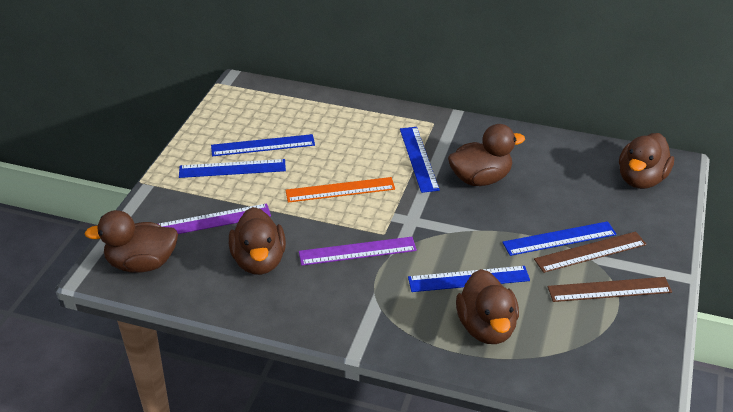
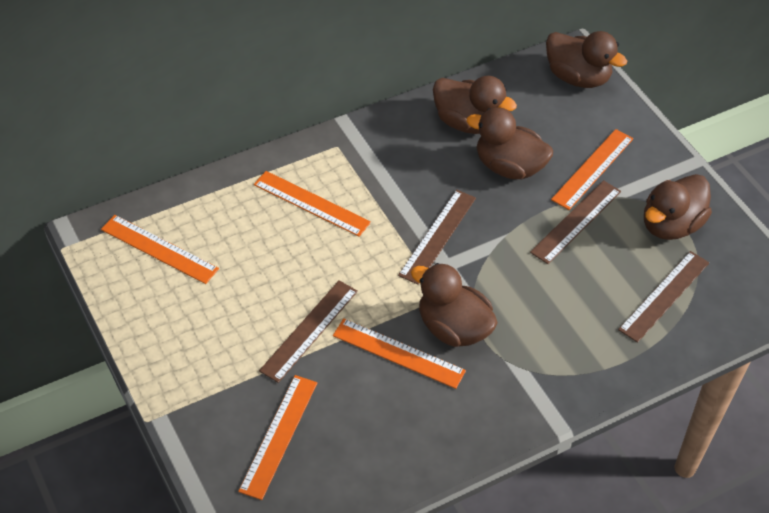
blue ruler: [179,159,286,178] [211,134,315,156] [400,127,440,193] [408,266,530,292] [502,221,617,256] = 5 -> none = 0
brown ruler: [534,232,647,273] [548,277,672,302] = 2 -> [259,280,358,383] [398,190,476,285] [530,180,621,264] [618,251,709,343] = 4
orange ruler: [285,177,395,203] = 1 -> [101,215,219,284] [238,375,317,500] [254,171,371,237] [333,318,466,389] [551,129,633,210] = 5
purple ruler: [159,203,271,234] [299,237,417,266] = 2 -> none = 0

